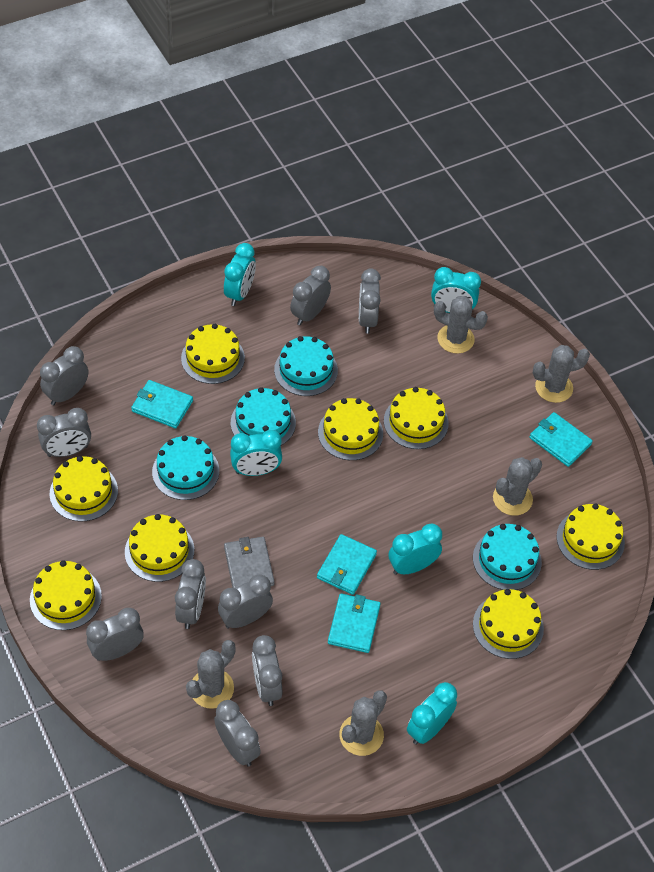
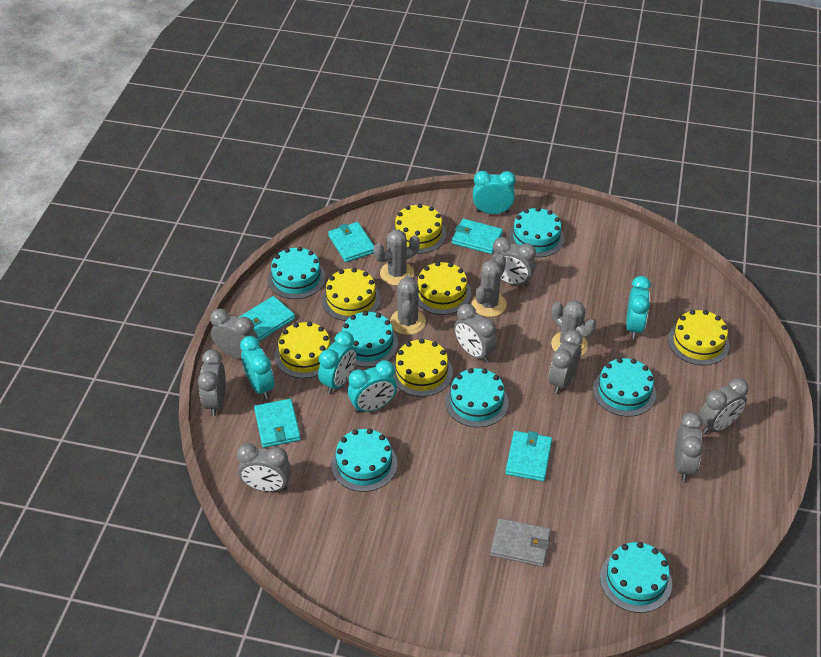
grey cactus: [186,640,236,709] [339,690,387,756] [434,296,488,354] [493,457,542,516] [533,345,590,403] = 5 -> [373,229,420,286] [390,275,426,335] [471,254,507,317] [551,300,596,355] = 4
grey clock: [37,408,91,457] [40,346,88,405] [86,608,144,661] [175,559,206,629] [214,700,261,766] [218,574,273,629] [252,635,282,706] [290,266,331,326] [359,269,381,334] = 9 -> [198,349,226,416] [210,309,258,359] [237,444,291,492] [454,304,497,363] [491,237,536,286] [549,330,583,394] [675,412,704,481] [699,378,749,434] = 8
turquoise cake: [152,435,219,500] [231,387,296,446] [274,336,338,396] [473,524,542,590] = 4 -> [268,247,326,299] [331,428,397,492] [342,311,398,367] [445,368,509,427] [508,207,564,257] [593,358,656,417] [600,542,672,613] = 7
turquoise wallet: [131,380,193,428] [317,534,377,595] [328,593,381,653] [530,412,593,467] = 4 -> [238,296,295,341] [254,399,301,448] [328,222,374,262] [452,219,503,254] [505,431,552,481] = 5
yellow cake: [30,560,102,630] [49,456,118,521] [125,514,194,582] [181,324,245,384] [318,398,383,460] [384,387,449,449] [473,589,544,659] [556,503,625,570] = 8 -> [275,322,333,378] [322,268,381,321] [391,204,446,254] [393,338,453,397] [417,262,471,315] [668,310,730,366] = 6

